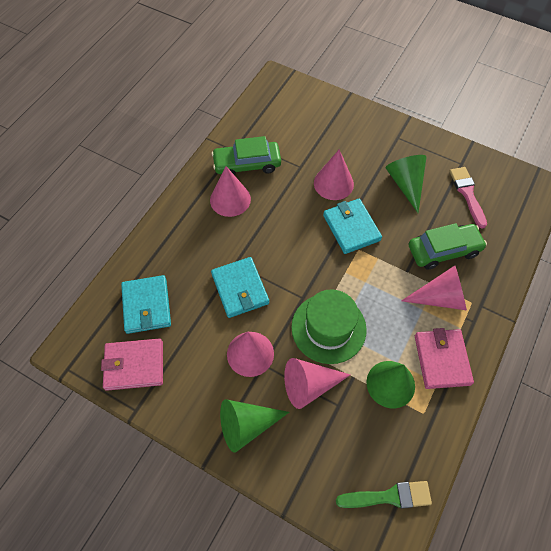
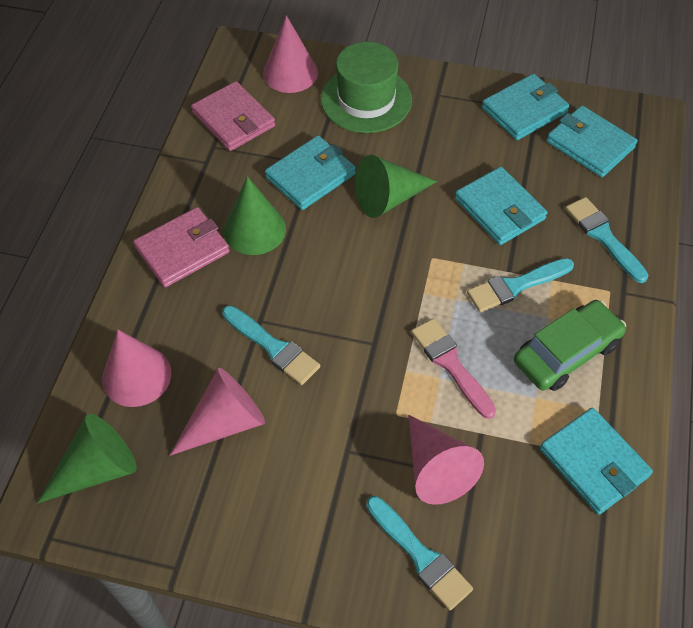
green brush: [336,481,432,509] = 1 -> none = 0
green car: [212,136,281,175] [409,223,487,270] = 2 -> [514,300,626,391] = 1
pink cone: [210,166,251,217] [227,332,274,377] [284,358,351,409] [314,149,354,200] [401,266,467,310] = 5 -> [102,330,171,407] [170,368,265,456] [263,15,318,93] [408,414,484,505] = 4
turquoise brush: none = 0 -> [222,305,320,385] [366,496,473,611] [467,258,574,312] [565,197,648,283] = 4
turquoise wallet: [121,275,171,334] [211,257,269,318] [323,199,382,254] = 3 -> [265,135,356,210] [455,167,547,245] [482,74,570,140] [540,408,653,515] [546,105,638,177] = 5

